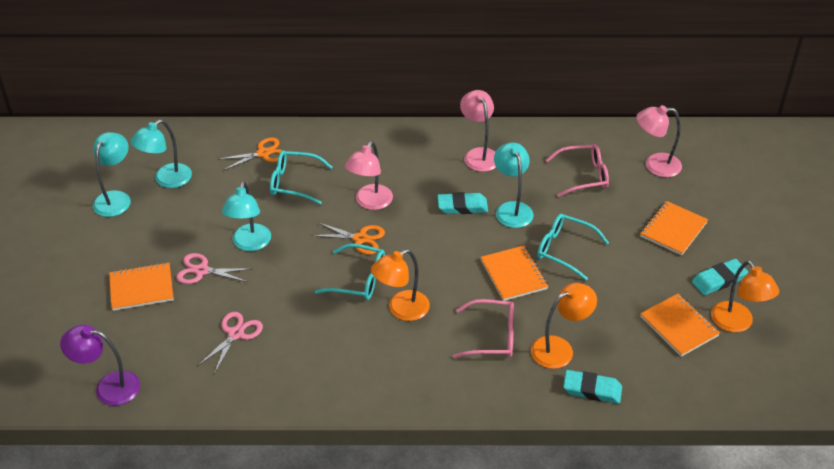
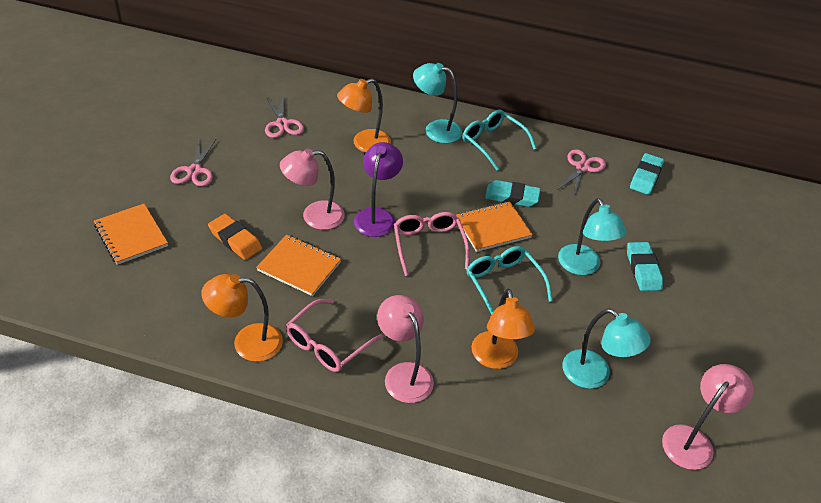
orange eraser: none = 0 -> [208,214,262,260] = 1
orange notebook: [109,262,174,311] [480,245,548,301] [640,201,708,256] [640,294,720,357] = 4 -> [94,204,168,265] [256,234,341,296] [456,202,533,252] = 3
orange scissors: [218,137,283,170] [312,222,385,255] = 2 -> none = 0
pink scissors: [176,253,251,284] [197,312,263,374] = 2 -> [170,138,216,187] [265,95,304,138] [557,149,606,196] = 3
turquoise glasses: [270,151,333,205] [315,244,385,300] [537,214,609,280] = 3 -> [463,110,537,171] [467,246,553,315] = 2
turquoise lamp: [93,132,131,217] [130,120,192,188] [222,181,271,251] [494,142,534,228] = 4 -> [413,63,462,143] [558,198,626,275] [562,309,651,389] = 3

